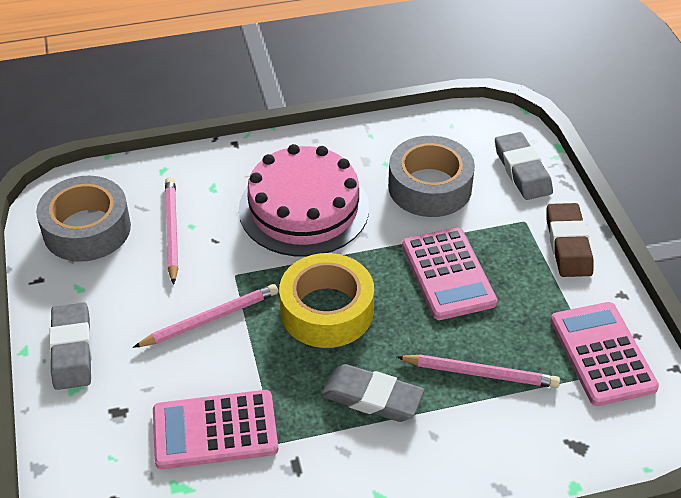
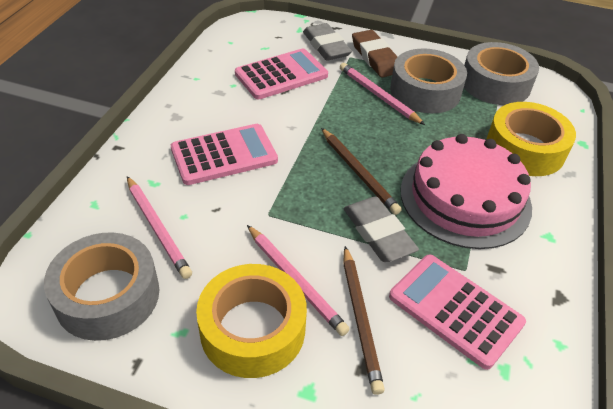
brown pencil: none = 0 -> [321,128,402,215] [343,246,385,395] = 2
grey eraser: [49,302,92,390] [321,364,424,422] [495,132,553,200] = 3 -> [303,23,352,61] [343,197,419,262] = 2
grey tape: [36,176,131,262] [388,136,475,217] = 2 -> [44,232,159,341] [390,49,467,113] [464,42,539,105] = 3
yellow tape: [279,253,374,348] = 1 -> [196,264,307,378] [486,102,576,176] = 2

